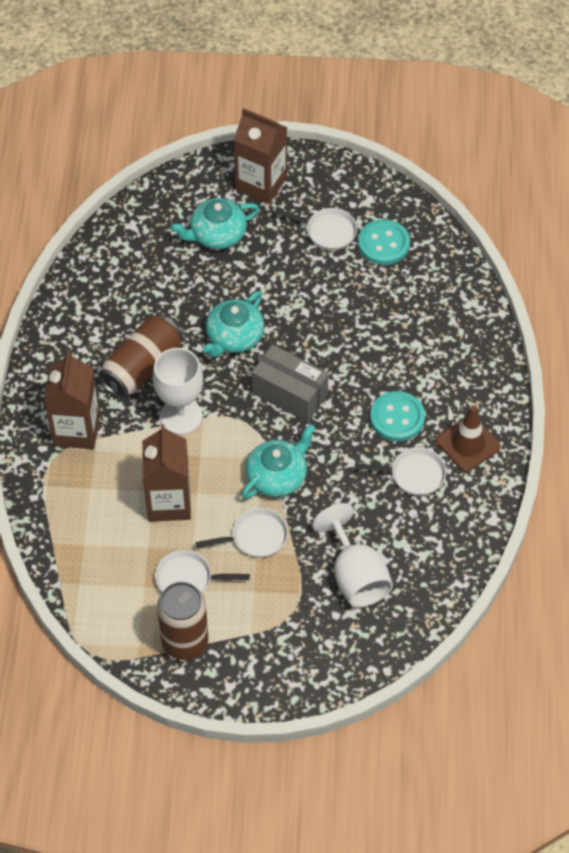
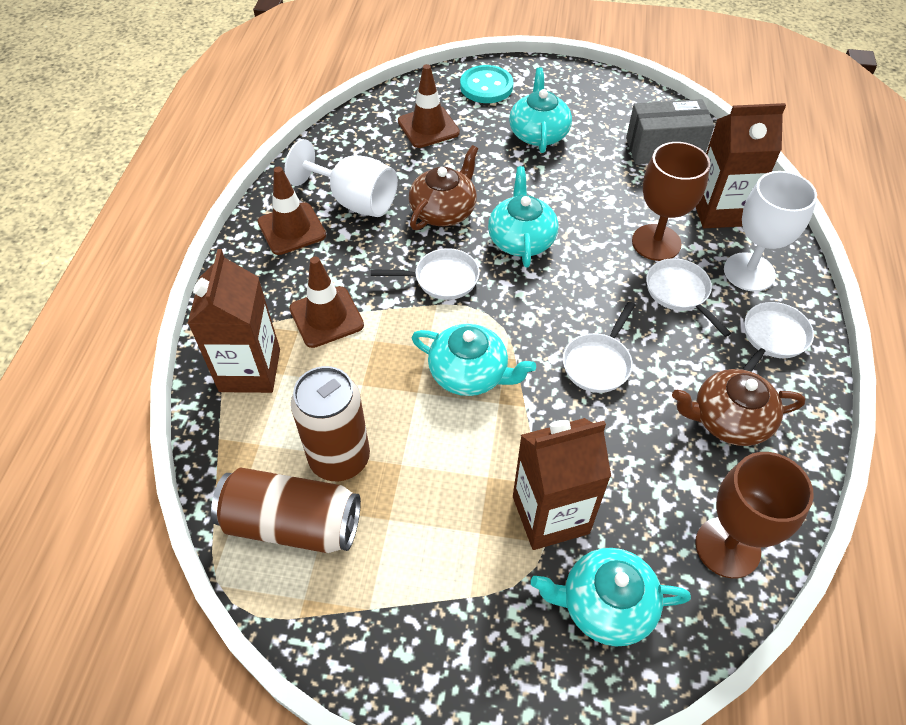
brown goblet: none = 0 -> [632,142,710,261] [695,452,814,578] = 2
brown teapot: none = 0 -> [409,145,478,230] [672,369,805,446] = 2
brown traffic cone: [436,405,501,472] = 1 -> [258,167,326,255] [289,256,364,348] [398,64,460,148] = 3
turquoise button: [358,219,410,265] [370,391,425,441] = 2 -> [460,65,513,103] = 1
turquoise teapot: [171,198,259,249] [203,291,264,357] [242,424,315,499] = 3 -> [411,324,536,396] [488,166,558,267] [509,67,572,153] [531,548,691,646] = 4

